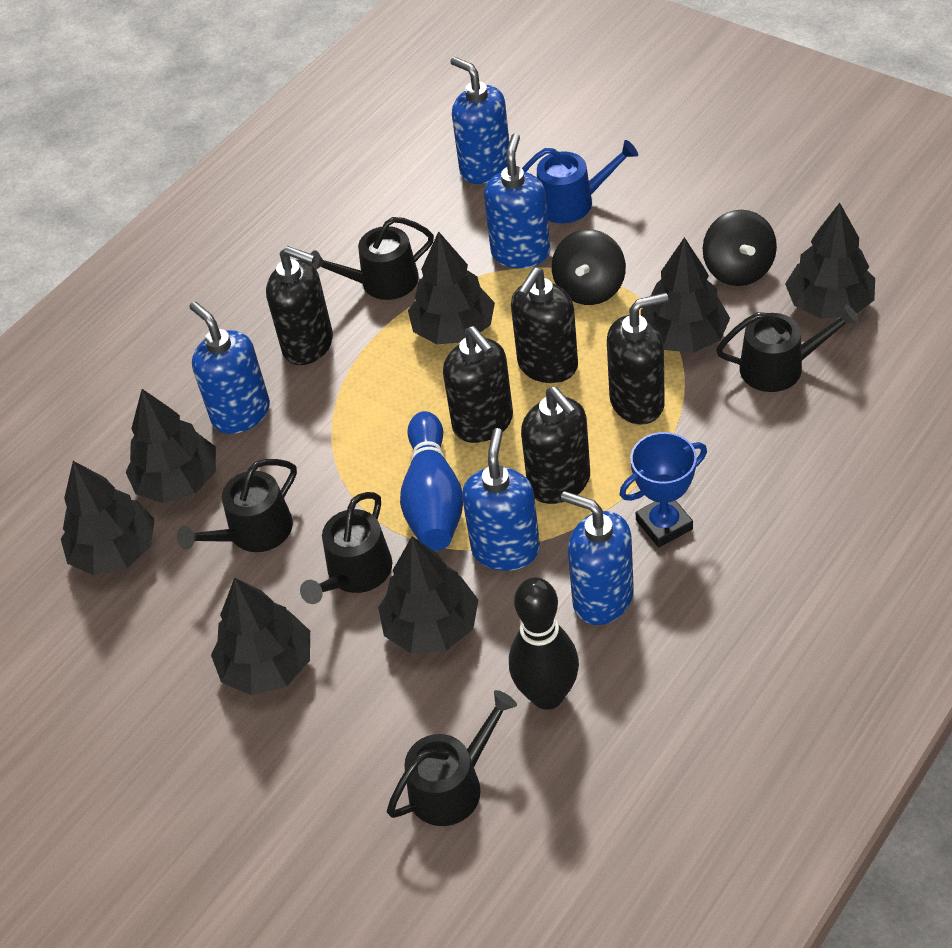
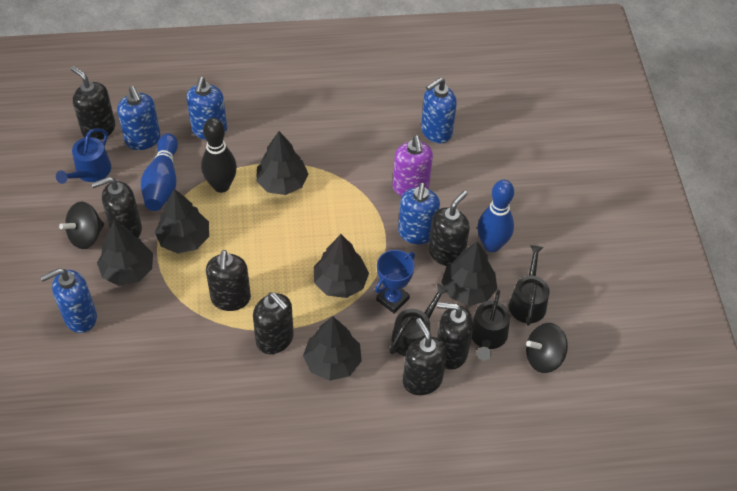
black soap dispenser: [266,246,333,365] [443,326,513,443] [511,268,578,383] [521,387,590,504] [607,293,668,424] = 5 -> [70,66,115,140] [91,177,142,238] [206,250,251,311] [253,292,294,354] [403,318,447,395] [428,191,470,266] [437,302,474,370] = 7
black tree: [61,461,155,575] [126,389,216,503] [211,578,310,695] [378,536,478,653] [408,231,495,344] [641,237,730,353] [785,203,875,319] = 7 -> [97,221,153,286] [155,189,209,254] [256,131,308,195] [303,316,362,381] [314,234,369,298] [441,241,497,306] = 6
black watering can: [177,459,297,552] [300,492,392,604] [310,217,434,300] [387,690,517,826] [716,304,859,392] = 5 -> [389,284,449,356] [472,290,510,361] [509,245,549,326] = 3
blue bowling pin: [400,411,463,551] = 1 -> [141,133,178,211] [477,180,514,252] = 2
purple soap dispenser: none = 0 -> [393,135,433,196] = 1

